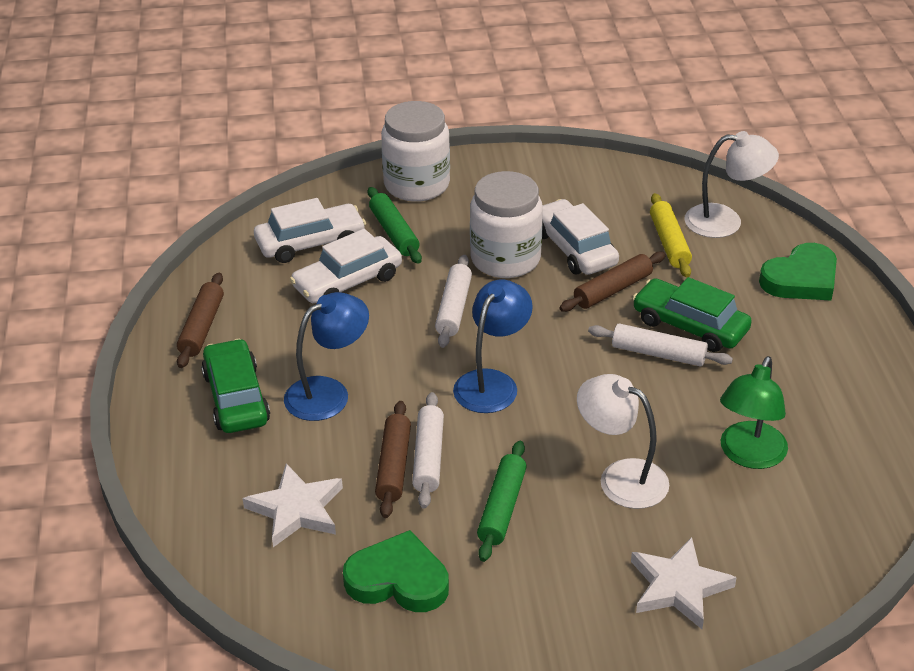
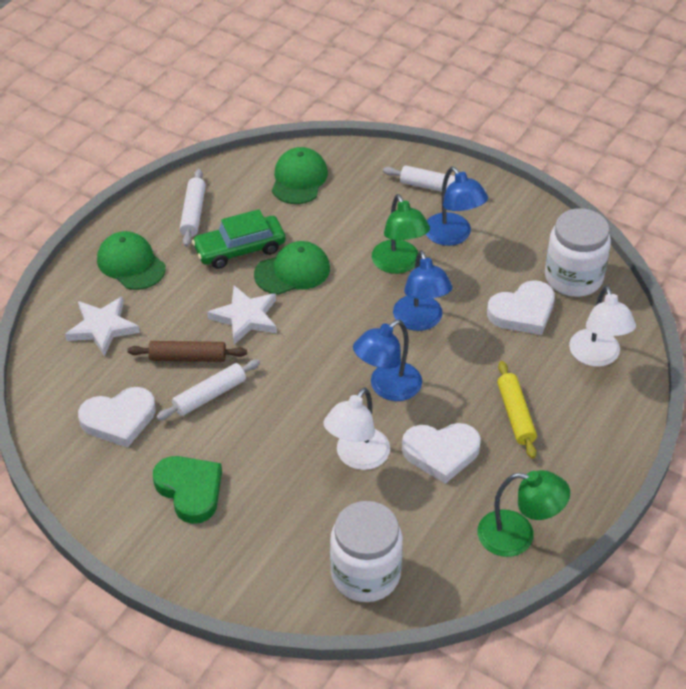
blue lamp: [284,292,369,421] [453,280,533,413] = 2 -> [353,320,422,401] [393,250,452,331] [426,167,488,246] = 3
brown rolling pin: [177,273,224,368] [375,401,411,518] [559,251,666,312] = 3 -> [127,341,247,362] = 1
green cap: none = 0 -> [97,231,166,290] [254,241,330,295] [272,147,328,204] = 3
green car: [201,339,270,433] [633,277,752,352] = 2 -> [192,209,286,269] = 1
green heart: [343,530,449,612] [759,243,837,300] = 2 -> [153,456,222,524] = 1
green lamp: [720,356,788,469] = 1 -> [372,194,430,274] [478,470,570,557] = 2
green rolling pin: [368,187,422,264] [477,441,527,562] = 2 -> none = 0
white car: [254,198,366,263] [290,229,402,303] [542,199,619,275] = 3 -> none = 0
white heart: none = 0 -> [78,387,156,448] [402,423,481,484] [487,280,555,335] = 3

